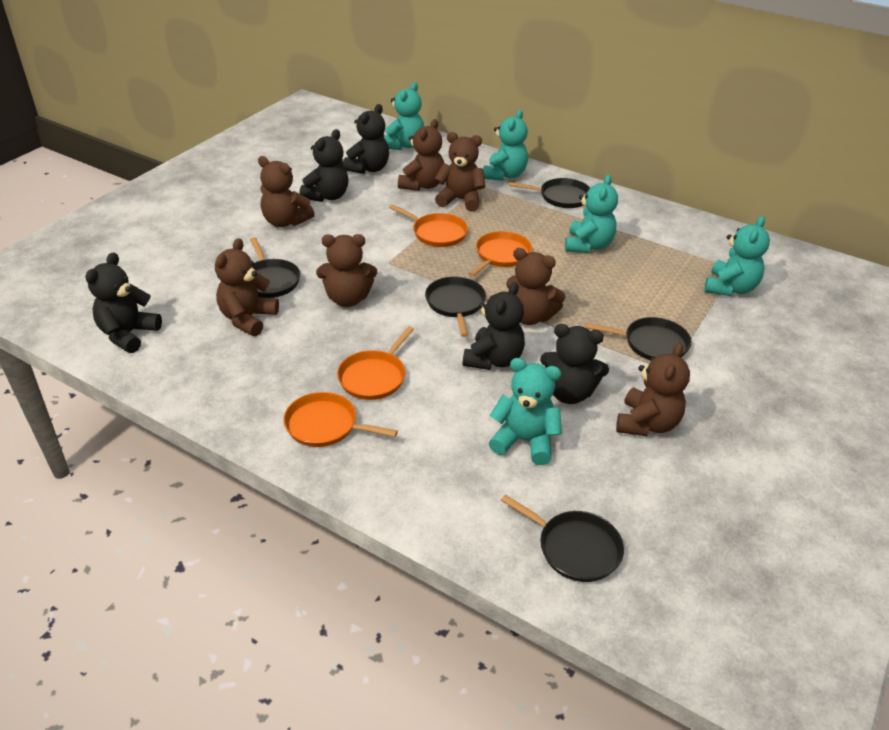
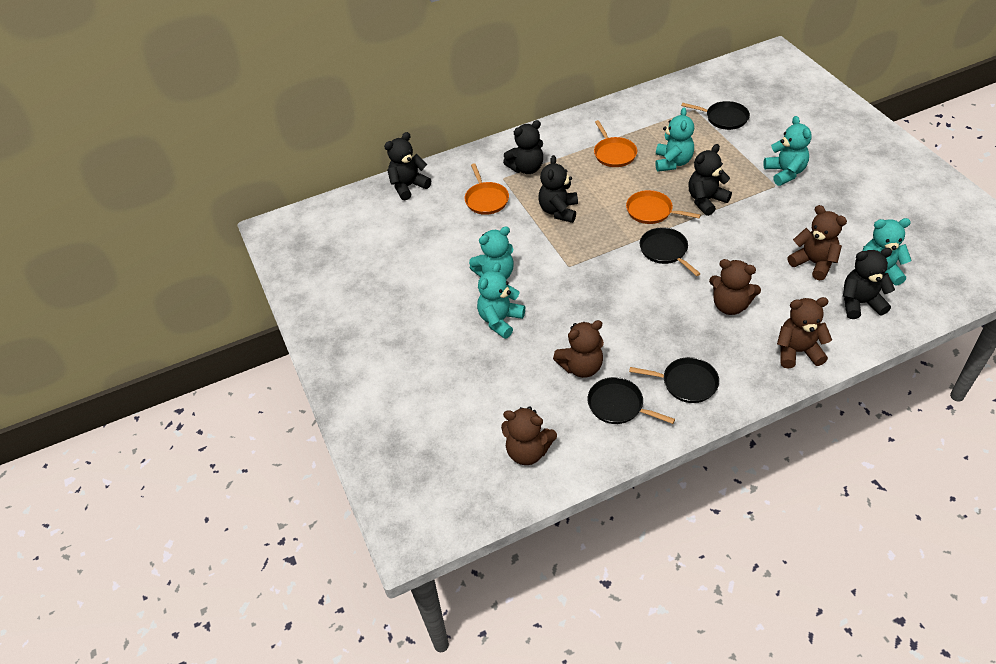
black pan: [250,237,301,298] [425,277,486,337] [501,494,624,582] [509,178,590,208] [586,317,691,360] = 5 -> [587,377,675,424] [629,357,719,403] [640,227,701,276] [681,101,750,130] = 4
brown teddy bear: [215,238,279,336] [258,156,315,227] [316,234,377,307] [398,119,444,191] [435,132,486,211] [506,248,566,325] [616,343,690,436] = 7 -> [501,406,557,465] [553,320,604,378] [709,259,761,315] [777,297,832,368] [787,205,847,281] = 5
orange pan: [283,392,398,447] [337,326,414,400] [389,204,468,247] [468,231,532,277] = 4 -> [465,163,509,215] [594,120,637,167] [626,190,701,224] = 3

